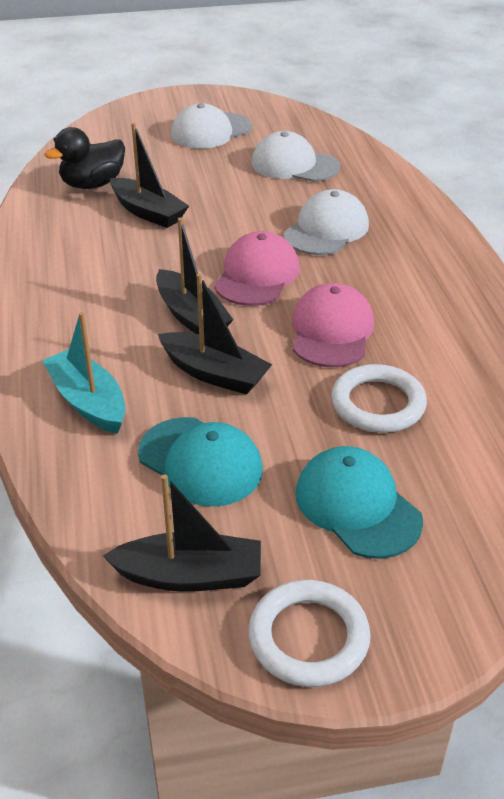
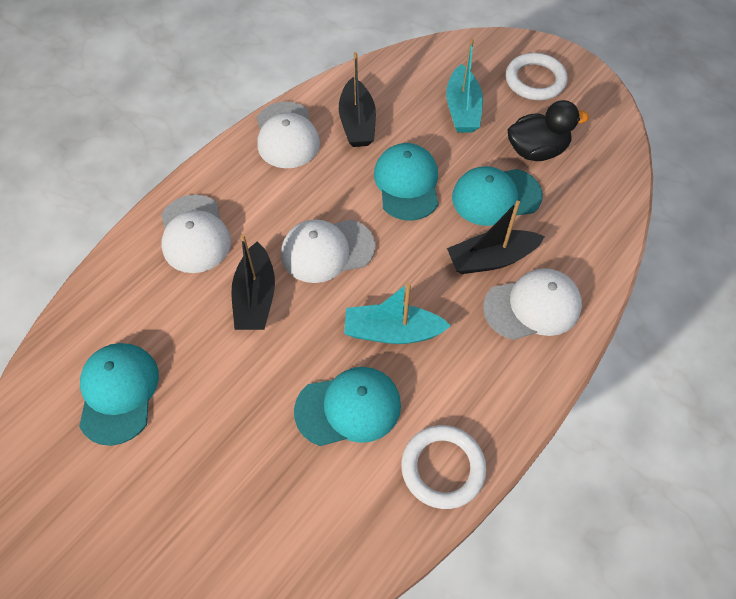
black boat: [103,474,261,592] [110,123,189,228] [156,218,233,334] [158,274,272,395] = 4 -> [231,234,275,330] [339,52,376,147] [447,201,545,274] = 3
pink cap: [214,231,300,306] [292,283,374,367] = 2 -> none = 0
turquoise boat: [42,312,126,434] = 1 -> [344,282,451,344] [446,38,483,133] = 2
turquoise cap: [138,417,263,507] [296,446,423,559] = 2 -> [79,343,159,446] [294,367,401,446] [374,143,439,221] [452,166,543,226] = 4
white cap: [171,103,252,149] [252,131,340,182] [284,189,369,255] = 3 -> [161,194,231,273] [257,101,320,168] [281,219,376,283] [483,268,582,340] = 4

